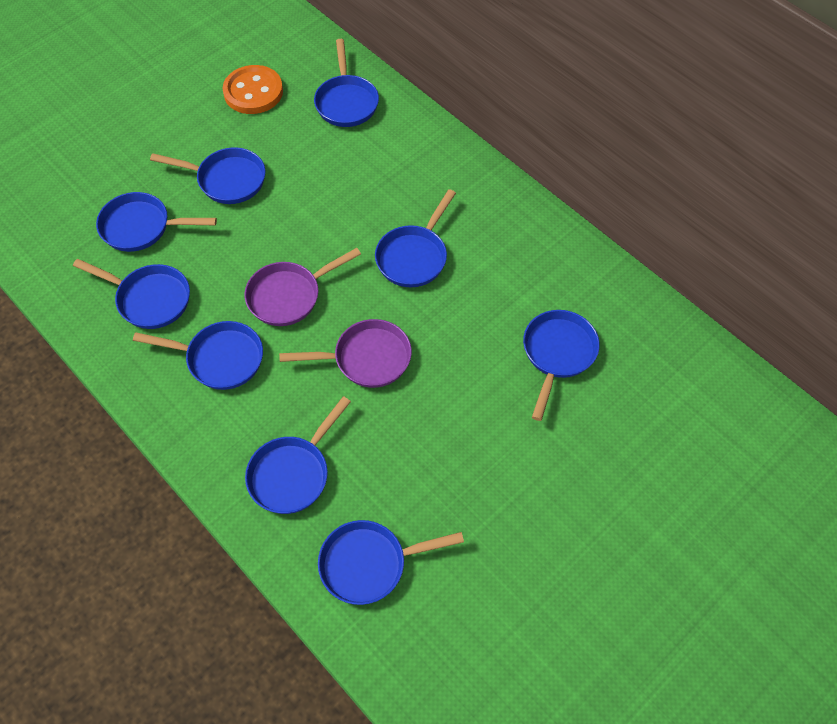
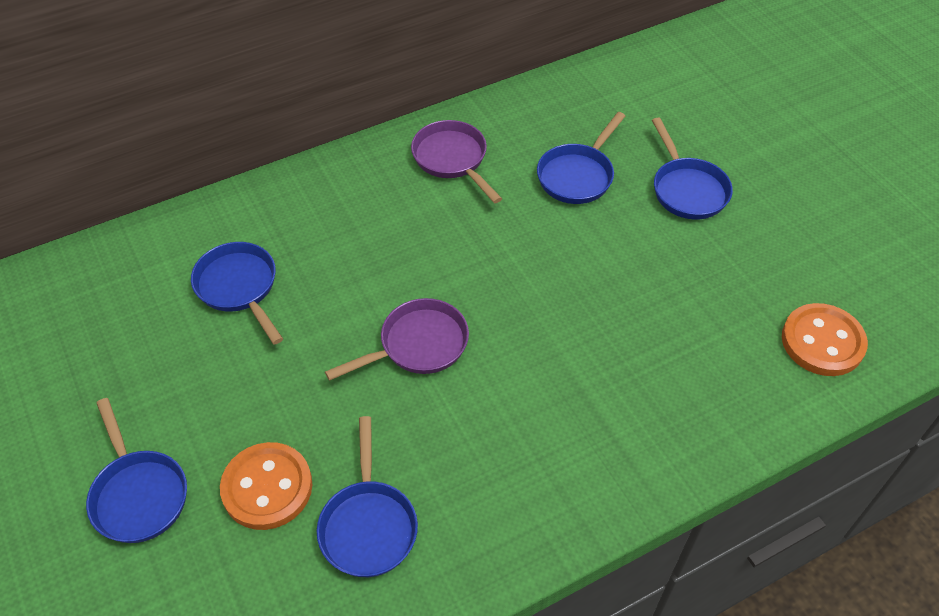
blue pan: [73,259,190,329] [96,192,217,252] [133,321,263,390] [150,147,265,204] [245,396,351,514] [314,39,379,127] [318,520,464,605] [375,189,456,287] [523,310,600,421] = 9 -> [86,398,187,543] [191,242,283,345] [317,416,418,577] [537,112,625,204] [652,118,733,220] = 5
orange button: [222,65,283,114] = 1 -> [220,442,312,530] [782,303,868,376] = 2

